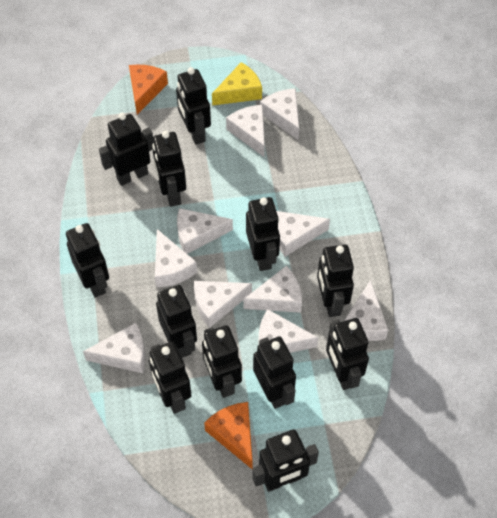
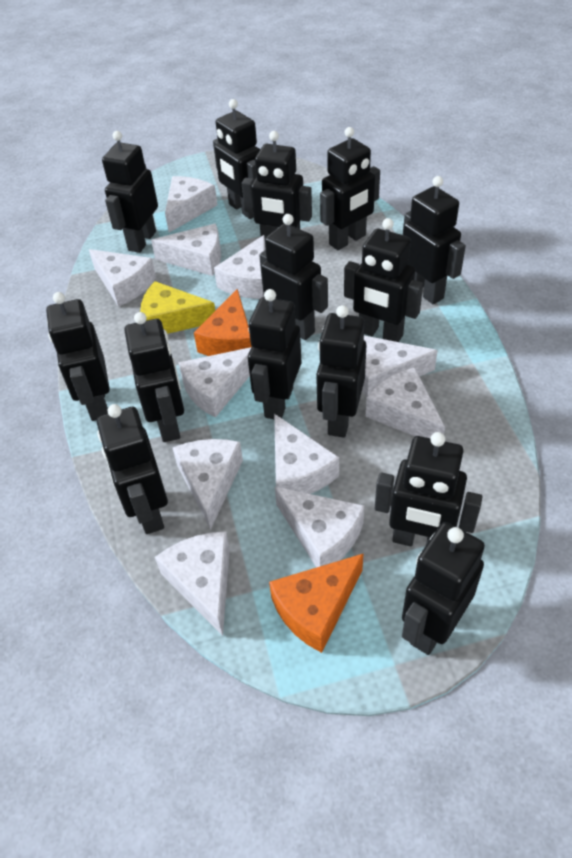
black robot: [66,223,109,298] [99,113,153,186] [149,341,192,414] [152,131,186,207] [156,285,197,358] [176,67,211,145] [202,325,242,398] [246,197,280,271] [252,430,319,492] [253,336,296,409] [317,244,354,317] [326,318,369,390] = 12 -> [46,292,110,421] [97,404,168,534] [102,131,158,253] [124,312,184,442] [213,99,260,219] [242,131,312,238] [248,289,301,419] [259,214,328,340] [316,305,366,438] [320,127,380,250] [344,218,423,342] [375,432,482,546] [402,522,485,655] [403,176,466,304] = 14
white cheese: [83,323,145,373] [155,229,197,288] [177,208,233,254] [194,281,252,328] [226,105,265,157] [244,266,302,313] [258,309,318,353] [260,88,299,140] [276,211,330,257] [344,280,388,341] = 10 -> [89,249,156,307] [151,224,221,276] [155,531,230,636] [165,176,217,233] [173,439,243,530] [178,347,251,418] [214,235,266,299] [274,414,339,494] [275,487,364,568] [362,336,438,397] [366,367,445,438] = 11

